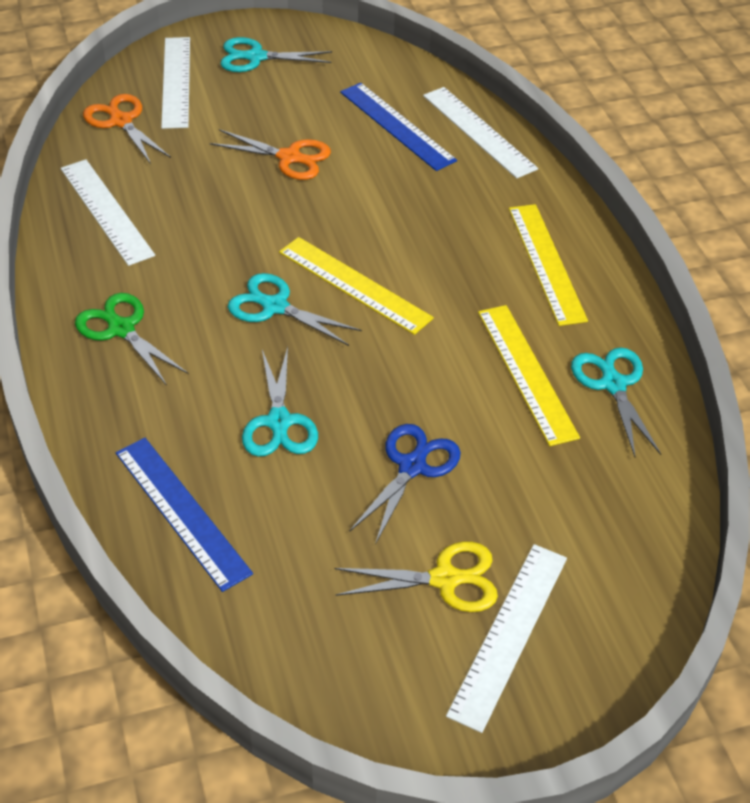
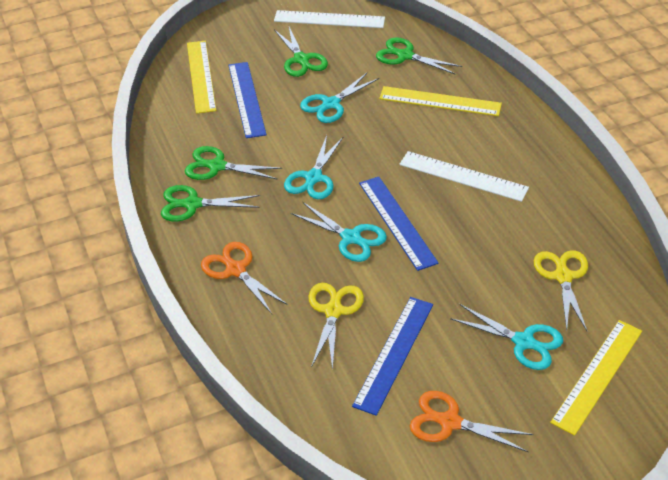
blue ruler: [116,438,253,592] [340,83,457,171] = 2 -> [228,62,267,138] [352,297,433,416] [359,177,439,271] = 3
blue scissors: [350,424,461,544] = 1 -> none = 0
green scissors: [75,293,188,386] = 1 -> [161,185,260,222] [185,146,282,180] [274,27,328,77] [376,37,462,75] = 4
white ruler: [61,159,155,266] [161,37,190,129] [423,87,538,179] [446,544,567,733] = 4 -> [274,10,385,28] [399,151,529,202] = 2
yellow scissors: [334,541,498,612] = 1 -> [309,283,364,371] [534,250,588,331] = 2

